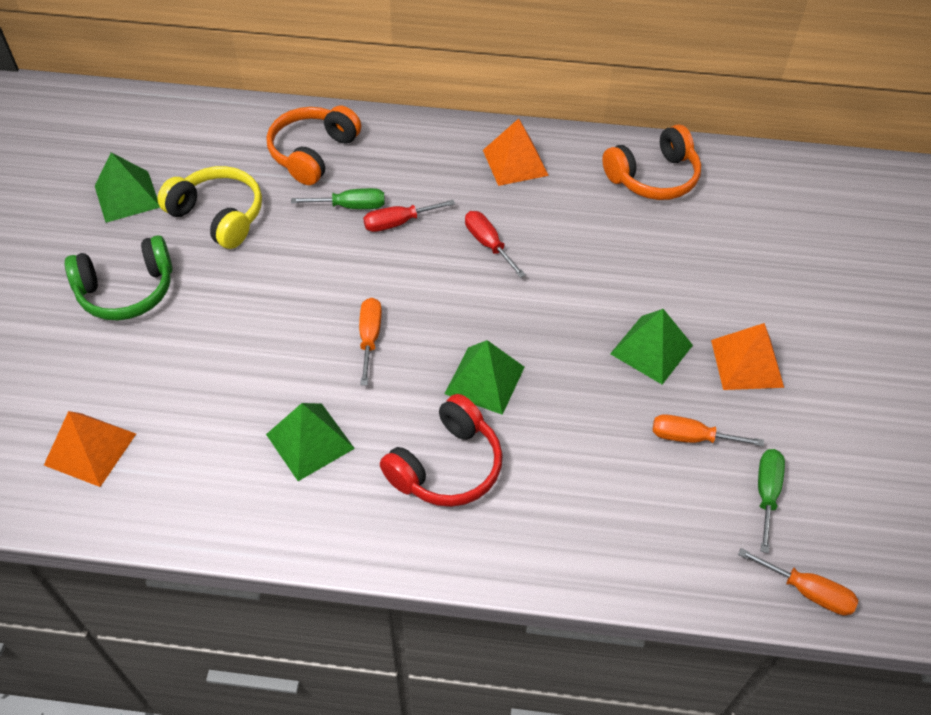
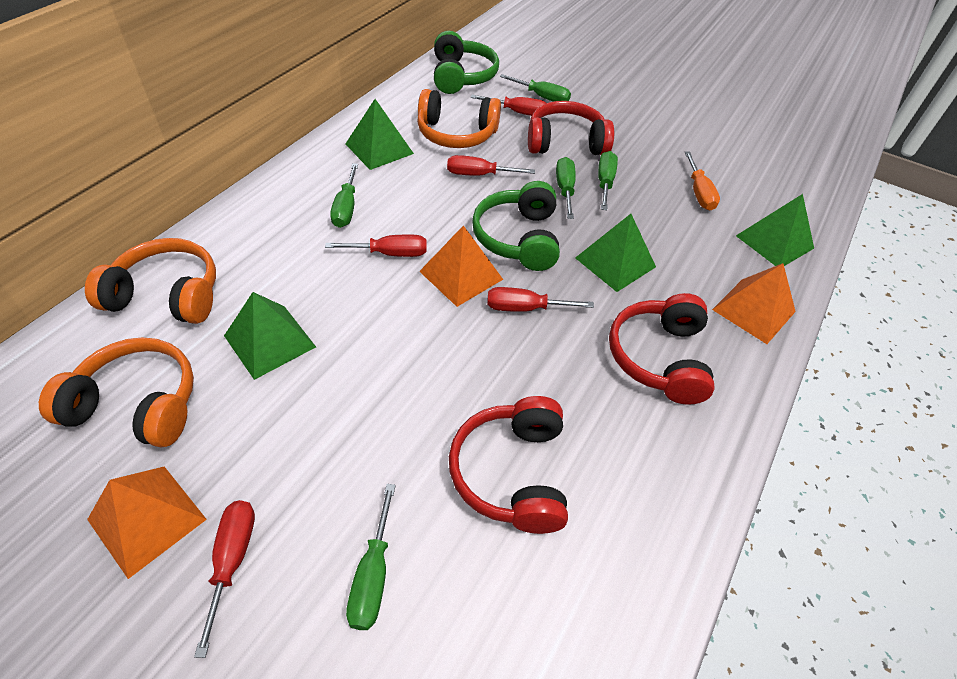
green headphones: [65,235,172,320] = 1 -> [434,31,499,94] [472,181,560,271] = 2
green screwdriver: [291,188,385,209] [758,449,785,553] = 2 -> [330,163,358,228] [346,484,396,630] [500,74,571,102] [556,157,576,219] [598,151,618,210] = 5
orange headphones: [267,106,361,185] [602,125,701,200] = 2 -> [39,337,194,448] [85,238,216,324] [417,89,501,148] = 3
orange screwdriver: [359,298,382,385] [653,414,764,446] [738,548,858,615] = 3 -> [685,152,720,210] = 1
red headphones: [380,394,503,507] = 1 -> [449,396,568,534] [528,101,614,155] [609,293,715,405] = 3
red screwdriver: [363,200,455,232] [465,211,526,278] = 2 -> [194,500,255,658] [325,235,427,257] [447,155,535,176] [471,95,546,116] [487,287,594,312] = 5
yellow headphones: [157,166,262,249] = 1 -> none = 0

